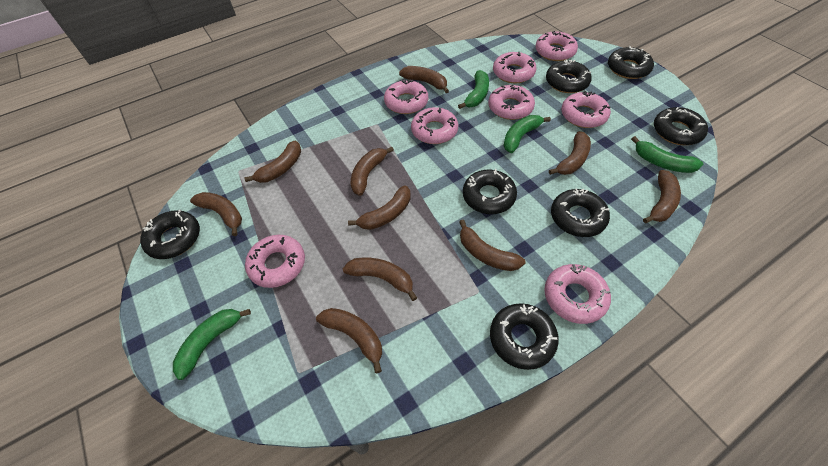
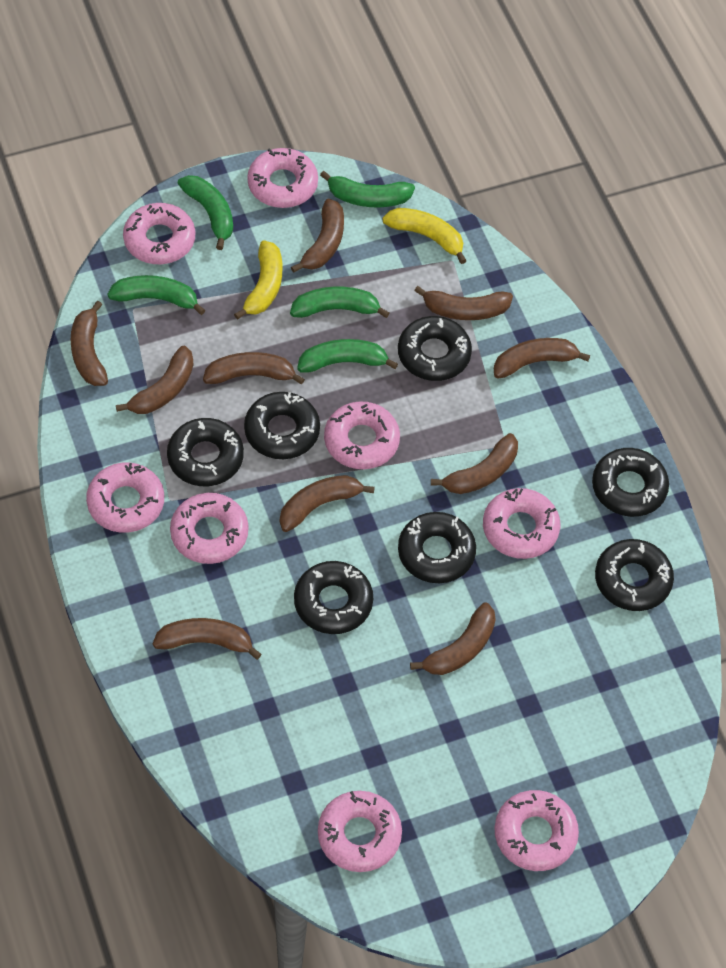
green banana: [173,309,251,380] [458,70,489,109] [504,115,551,153] [631,136,703,173] = 4 -> [107,275,205,315] [178,175,233,250] [290,287,390,318] [297,339,398,373] [320,171,415,207] = 5
yellow banana: none = 0 -> [234,240,282,320] [382,208,467,264] = 2

